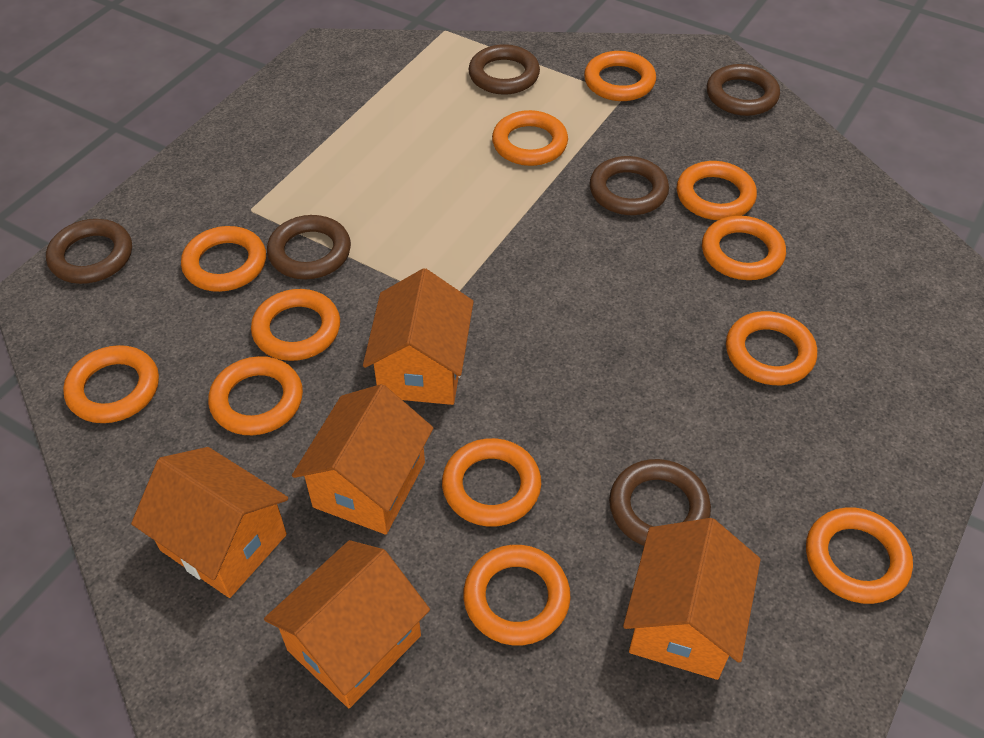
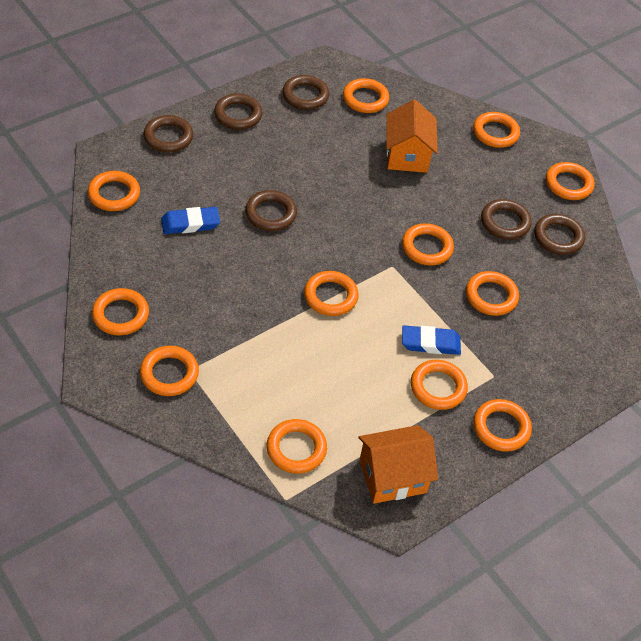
blue eraser: none = 0 -> [161,207,220,234] [402,325,461,355] = 2
orange house: [131,447,288,598] [264,540,430,708] [292,384,433,535] [363,268,474,405] [623,518,761,680] = 5 -> [359,425,438,504] [386,99,438,173] = 2

